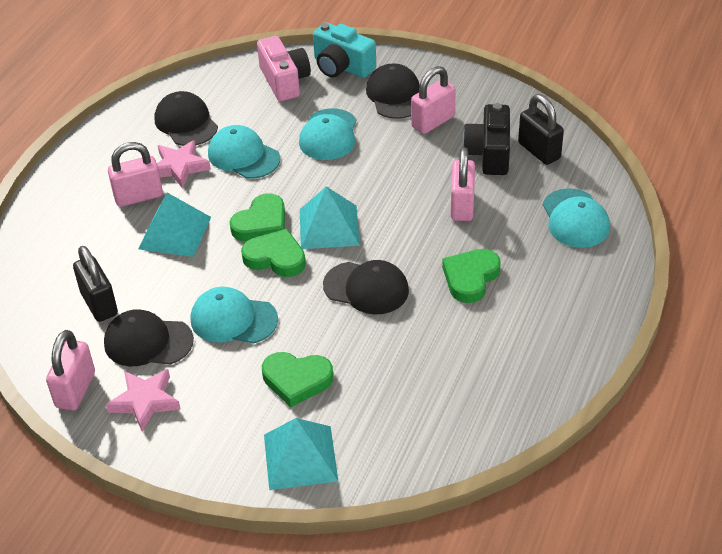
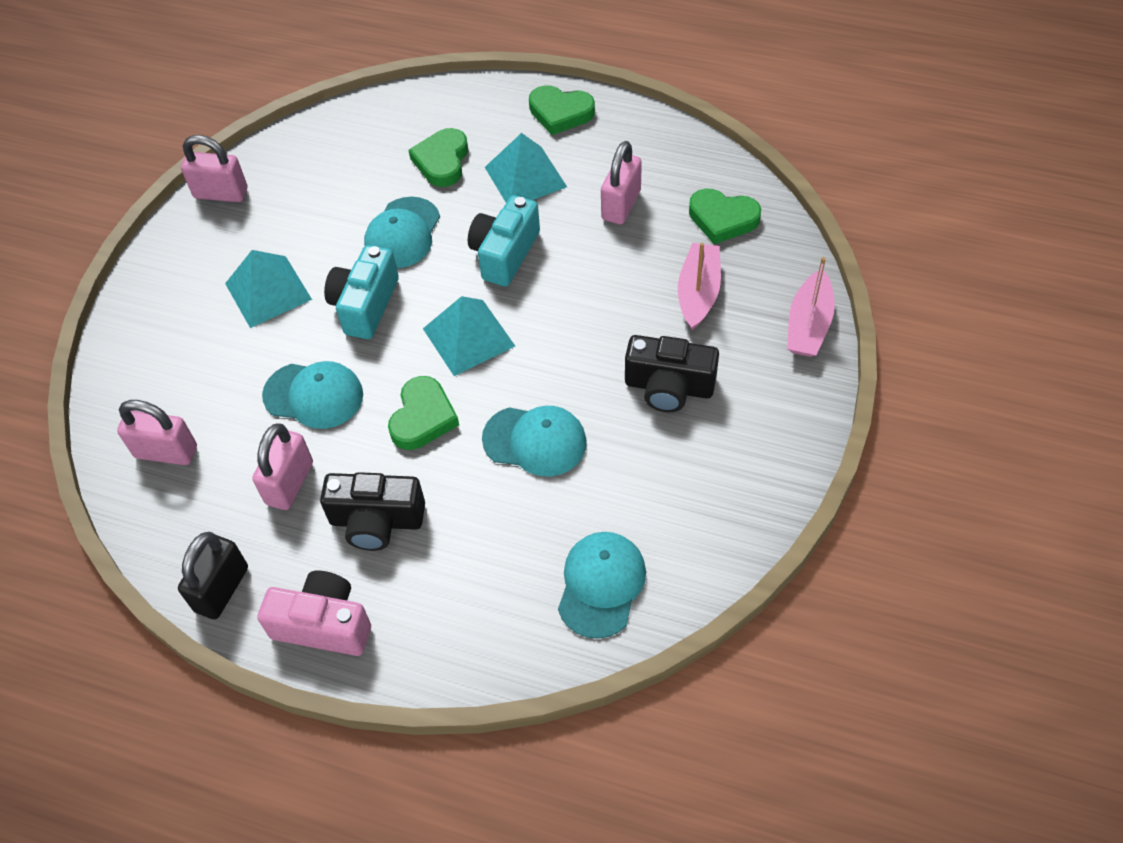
black camera: [462,103,510,175] = 1 -> [320,472,425,551] [625,335,719,412] = 2
black cap: [104,309,194,366] [154,91,218,146] [323,260,409,315] [366,63,420,119] = 4 -> none = 0
black padlock: [73,246,118,322] [518,94,564,165] = 2 -> [178,532,248,619] = 1
pink boat: none = 0 -> [678,243,721,330] [787,257,835,357] = 2
pink star: [106,369,181,432] [157,140,211,188] = 2 -> none = 0
turquoise camera: [313,22,376,78] = 1 -> [324,245,399,339] [468,195,540,287] = 2

